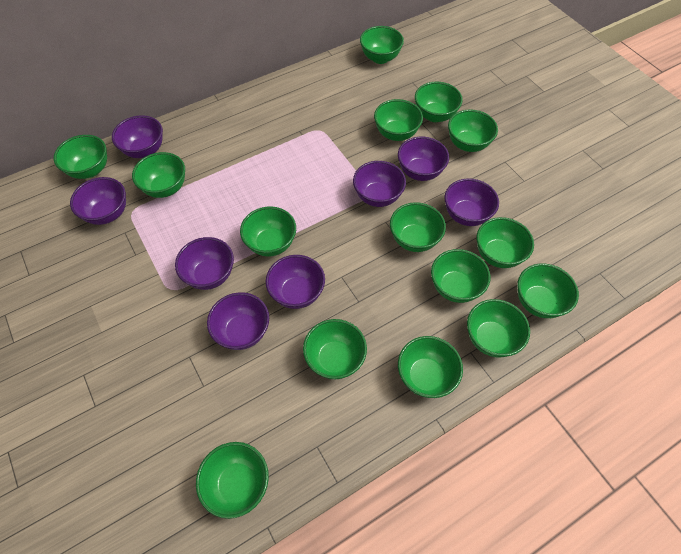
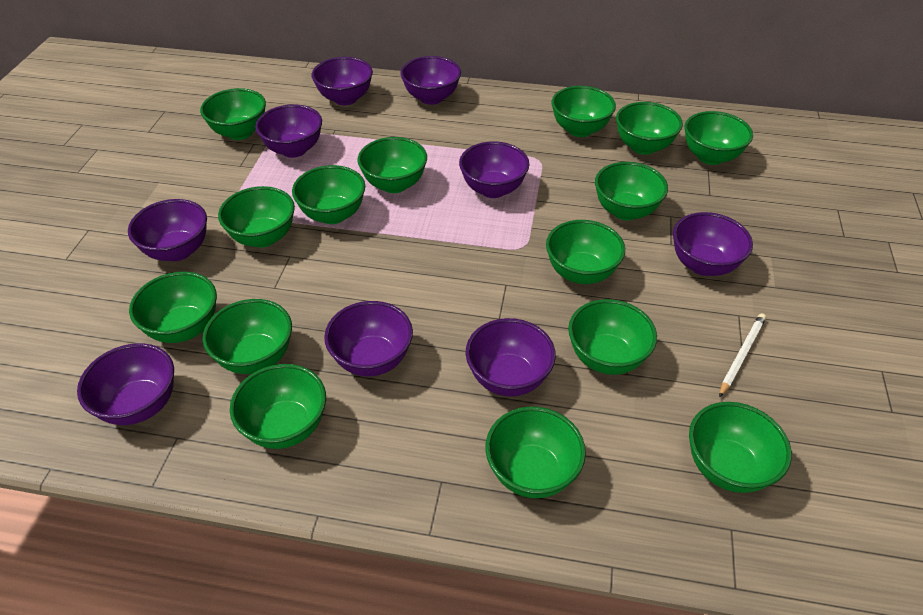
purple bowl: [70,177,126,225] [112,115,163,158] [175,237,234,290] [207,292,269,350] [266,255,325,309] [353,161,406,207] [398,137,449,181] [444,178,499,226] = 8 -> [77,343,174,425] [128,199,207,261] [255,104,322,158] [312,57,373,106] [324,301,413,376] [400,56,461,105] [459,141,529,198] [466,318,556,397] [673,212,753,276] = 9
white pencil: none = 0 -> [719,313,766,397] = 1

